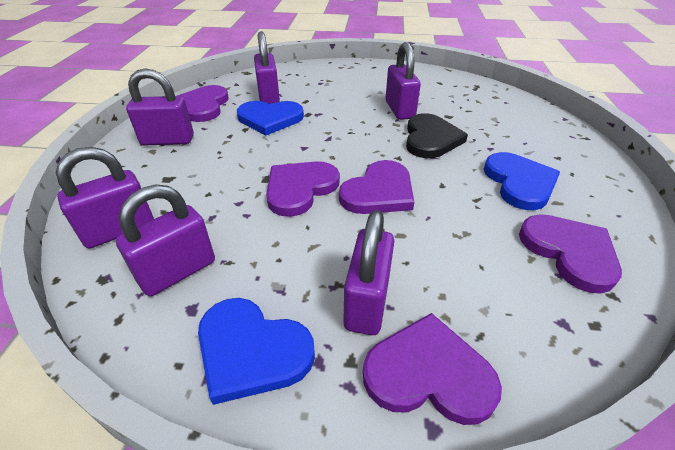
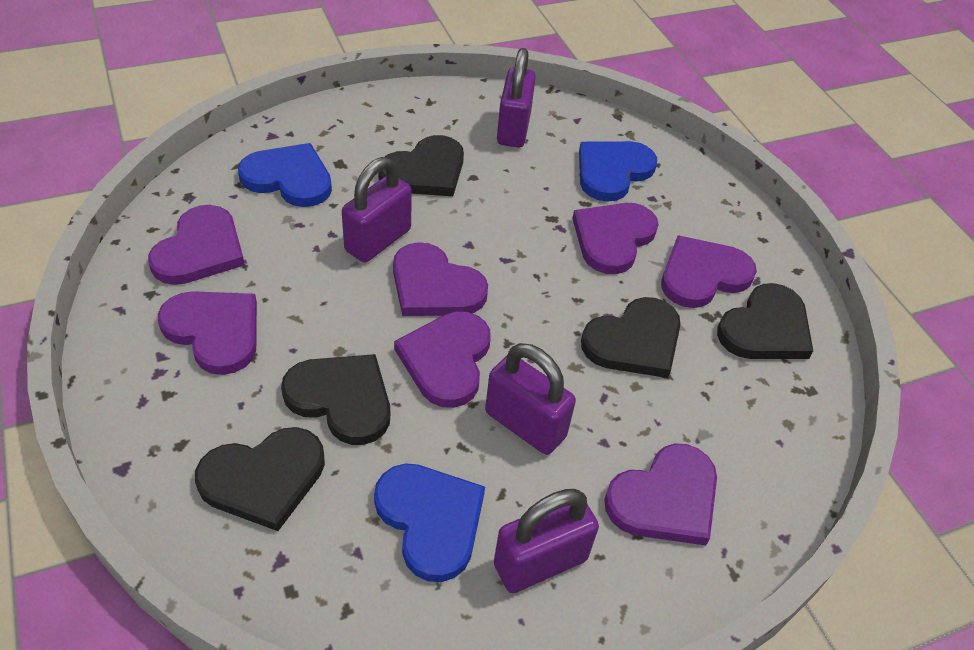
black heart: [406,113,468,158] = 1 -> [195,427,325,531] [281,354,390,445] [378,135,464,196] [581,297,681,378] [717,283,813,359] = 5
purple heart: [177,85,229,122] [266,161,340,217] [339,160,414,214] [363,313,502,425] [519,214,622,294] = 5 -> [148,205,245,285] [158,291,257,375] [393,242,488,316] [394,311,491,408] [572,203,659,274] [604,443,717,545] [661,235,757,308] = 7
purple padlock: [56,147,154,248] [116,184,215,296] [126,68,194,146] [254,31,280,104] [343,210,394,335] [385,42,421,120] = 6 -> [342,157,412,262] [485,343,576,455] [494,489,599,593] [497,48,536,147] = 4

